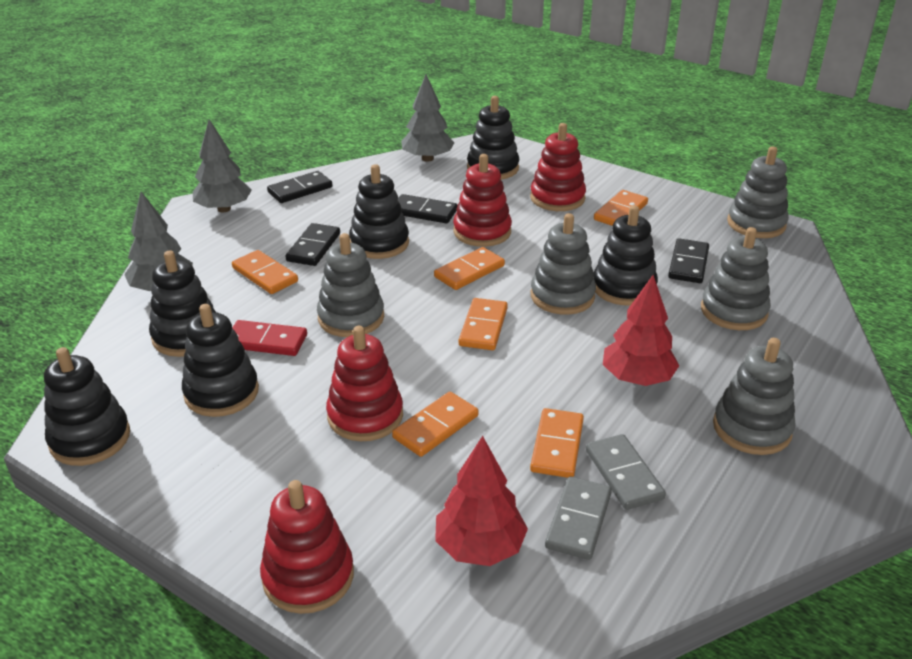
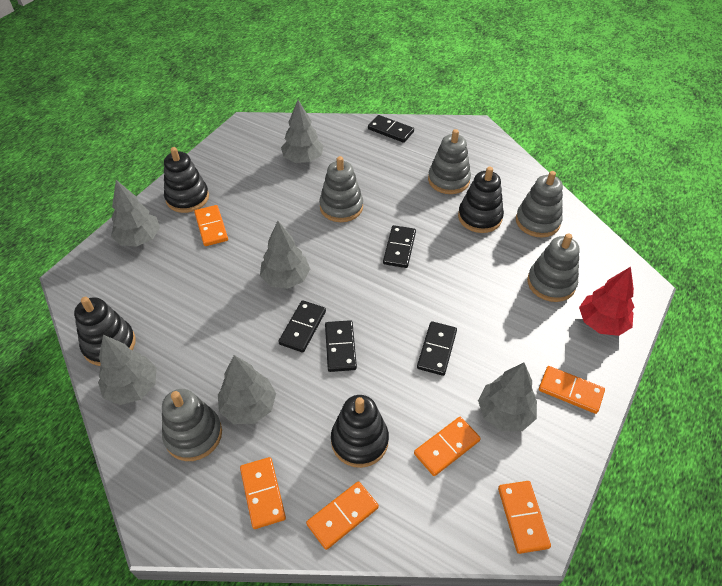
black domino: [267,171,333,203] [286,223,340,266] [398,194,457,223] [668,238,709,283] = 4 -> [278,300,326,352] [325,320,357,372] [368,115,414,143] [383,225,416,268] [417,321,457,376] = 5
black stacking toy: [44,347,130,466] [149,250,216,357] [182,304,259,417] [349,164,409,259] [467,96,519,180] [594,205,658,306] = 6 -> [74,297,136,366] [164,147,209,213] [331,395,389,468] [458,167,504,233] = 4
grey domino: [545,476,612,560] [586,434,666,510] = 2 -> none = 0
grey tree: [124,192,193,291] [193,120,252,212] [401,74,454,162] = 3 -> [98,335,157,405] [111,180,160,247] [218,355,276,424] [260,221,310,289] [281,100,324,163] [478,362,537,431] = 6
red domino: [232,320,307,356] = 1 -> none = 0
red stacking toy: [260,480,354,614] [326,326,403,441] [453,154,512,247] [530,123,586,211] = 4 -> none = 0
red tree: [435,436,528,566] [603,275,679,386] = 2 -> [579,267,634,336] = 1

